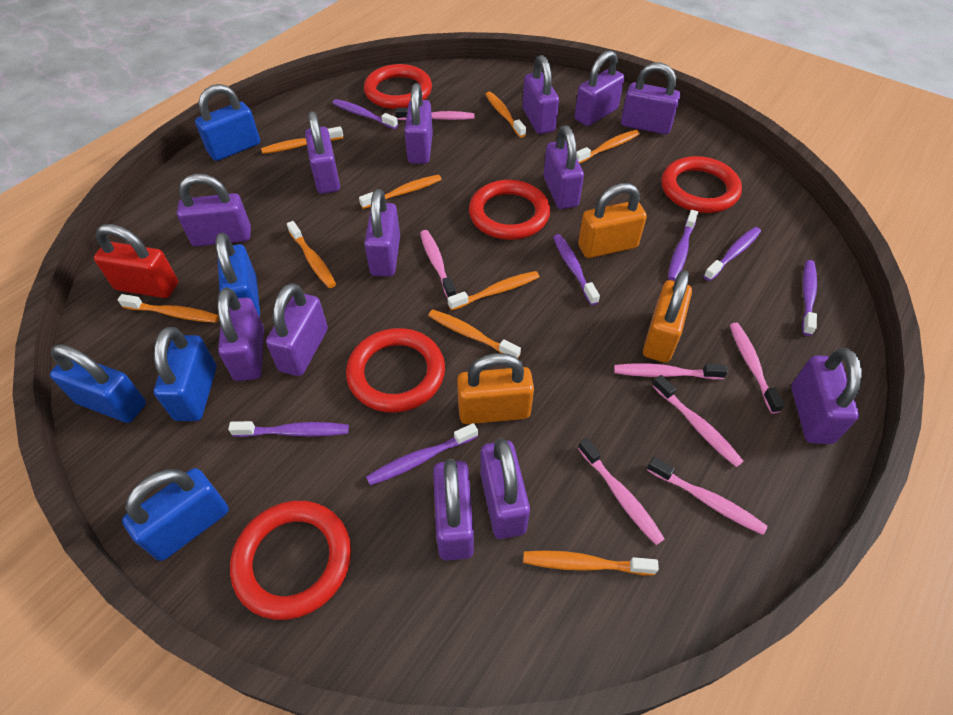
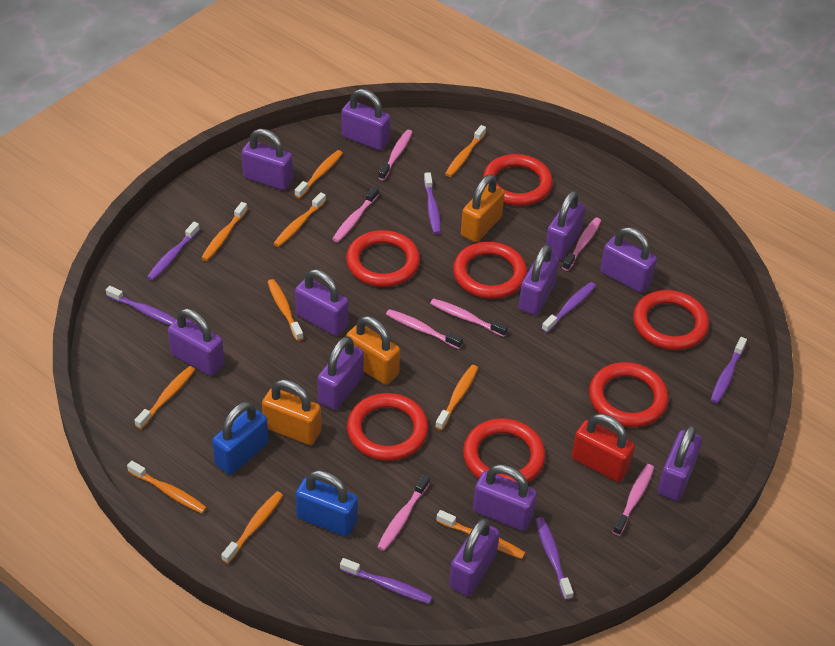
blue padlock: [50,344,146,423] [122,468,229,561] [154,327,217,421] [195,84,260,161] [216,233,260,317] = 5 -> [212,401,268,475] [296,470,358,536] = 2
orange toothbrush: [118,294,219,323] [261,126,343,154] [287,221,336,288] [359,175,442,209] [428,309,521,358] [448,271,540,311] [485,92,526,138] [523,550,659,575] [576,130,640,164] = 9 -> [127,461,207,514] [134,366,195,429] [201,202,248,261] [221,491,283,564] [268,279,303,341] [273,192,326,247] [295,150,343,198] [435,365,478,430] [436,510,526,559] [445,125,486,177] = 10
purple padlock: [177,174,251,247] [217,288,264,381] [266,283,328,376] [305,111,340,194] [364,189,400,276] [404,83,433,164] [433,459,474,560] [480,438,530,539] [523,55,559,134] [544,125,584,209] [575,50,624,126] [621,63,680,134] [791,348,862,444] = 13 -> [168,308,225,376] [241,129,293,190] [295,269,349,336] [317,336,364,410] [341,89,390,151] [449,518,500,596] [473,464,537,531] [518,244,559,315] [546,191,585,260] [600,227,657,293] [658,425,702,501] = 11
red ring: [230,501,351,620] [346,328,445,413] [364,64,432,109] [469,180,550,240] [662,156,742,213] = 5 -> [346,230,420,287] [347,393,428,461] [453,242,527,299] [463,418,546,482] [483,154,553,206] [589,362,669,427] [633,290,709,350] = 7

